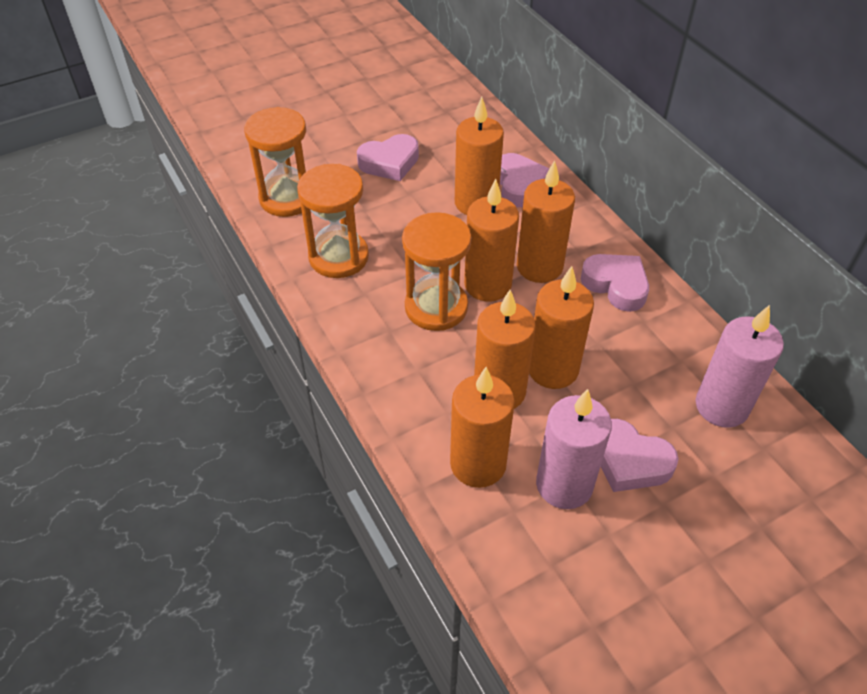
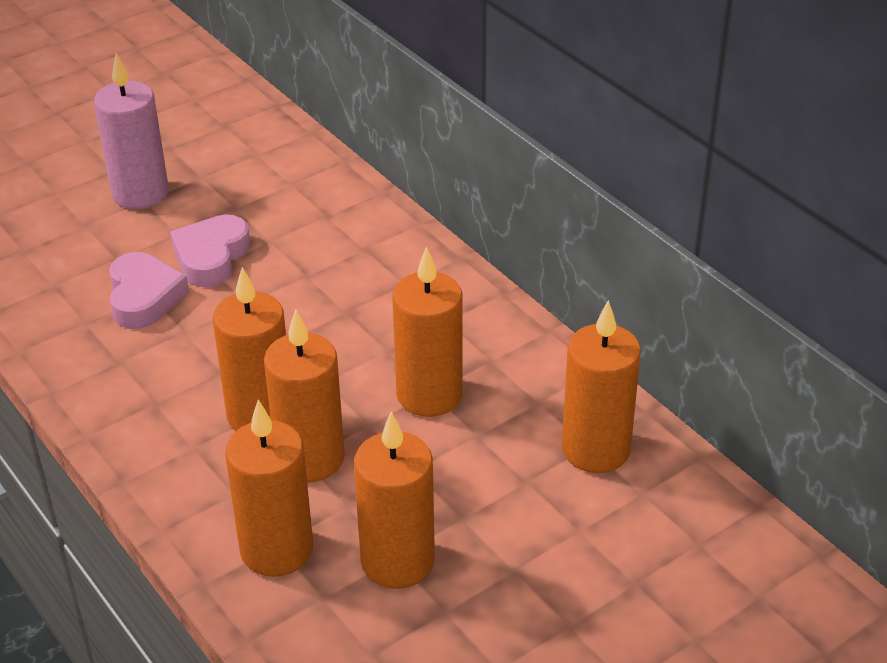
orange hourglass: [244,107,306,217] [297,164,369,278] [402,212,471,331] = 3 -> none = 0
pink candle: [536,389,612,509] [696,305,784,428] = 2 -> [94,53,169,209] = 1
pink heart: [357,134,419,181] [500,153,549,207] [581,254,649,312] [600,419,679,492] = 4 -> [109,252,189,329] [170,215,251,287] = 2

